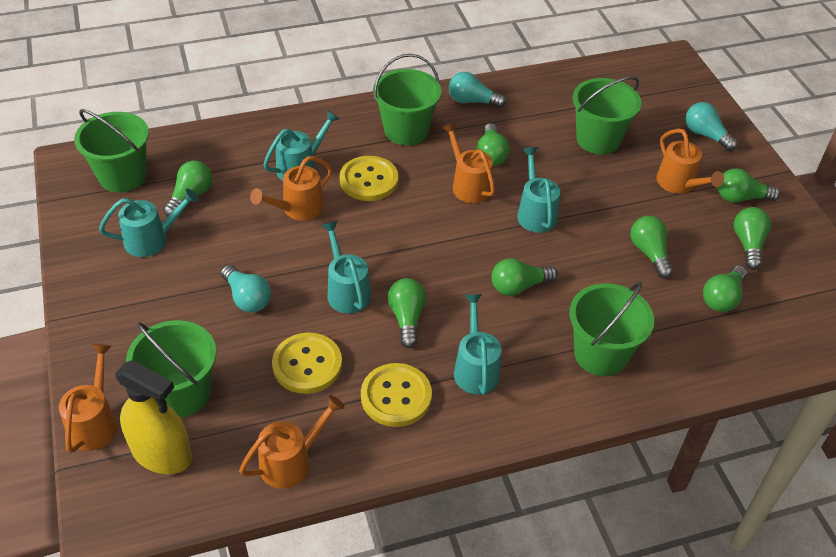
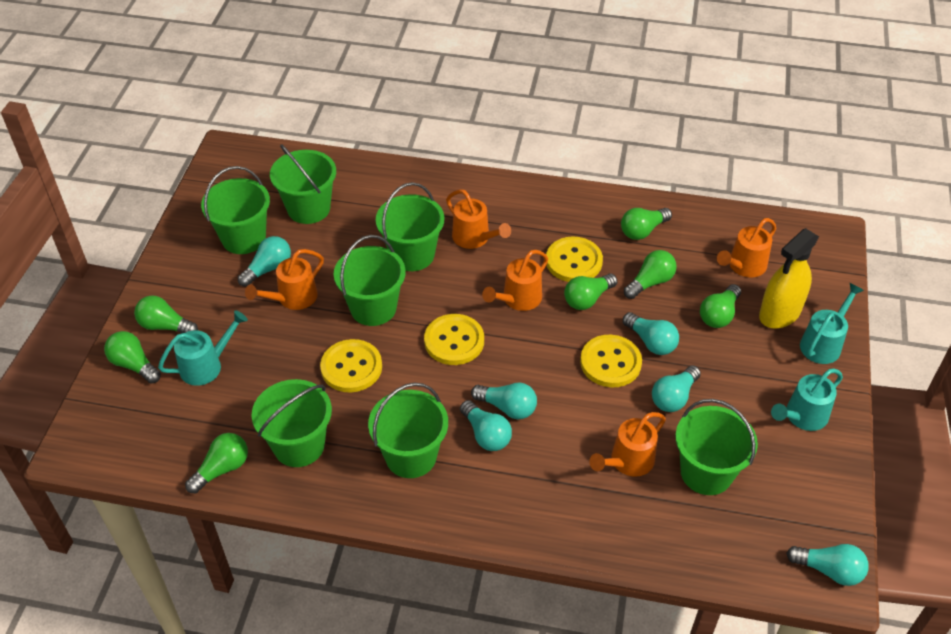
green bucket: [74,109,149,192] [126,320,216,417] [373,54,441,145] [570,282,654,376] [573,76,642,154] = 5 -> [201,166,270,254] [252,379,332,467] [270,144,336,224] [334,235,406,326] [368,382,448,478] [376,182,444,271] [675,399,758,495] = 7
green light bulb: [163,161,212,217] [388,278,426,348] [476,123,509,166] [491,258,558,296] [630,216,673,279] [703,266,747,312] [717,168,780,203] [734,207,771,270] = 8 -> [104,331,161,384] [134,295,198,333] [185,433,248,493] [564,273,617,310] [621,208,672,240] [624,250,677,299] [700,284,741,328] = 7
turquoise light bulb: [221,265,271,313] [449,72,506,108] [685,102,738,151] = 3 -> [238,236,291,287] [460,400,512,451] [471,383,537,419] [623,312,679,355] [652,366,701,412] [786,544,869,586] = 6
turquoise watering can: [99,188,199,257] [263,110,339,181] [321,221,371,314] [454,294,501,395] [517,147,560,233] = 5 -> [158,310,248,386] [771,368,843,431] [800,283,864,364] = 3
yellow button: [272,333,342,394] [339,156,398,201] [361,363,432,427] = 3 -> [320,339,382,392] [424,314,484,365] [546,237,603,282] [580,335,642,387] = 4

